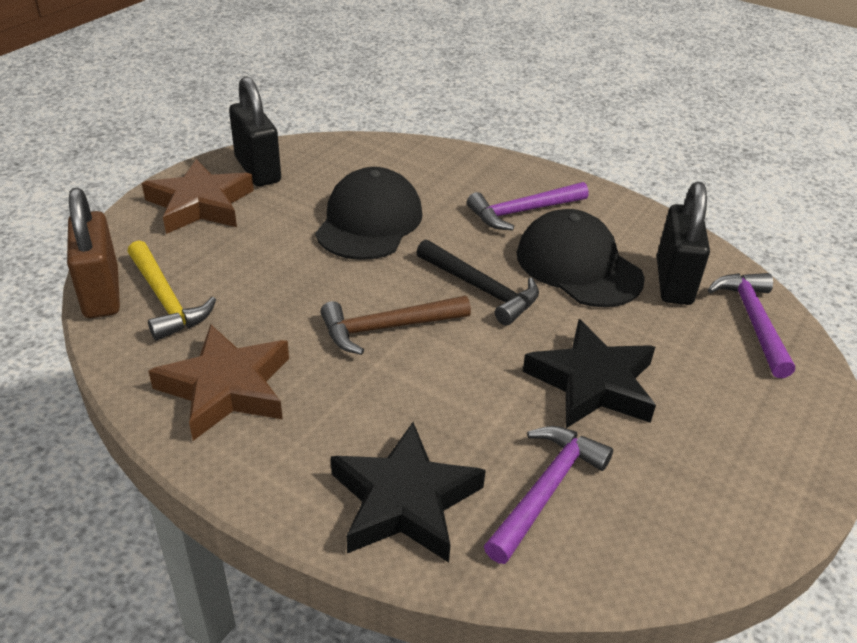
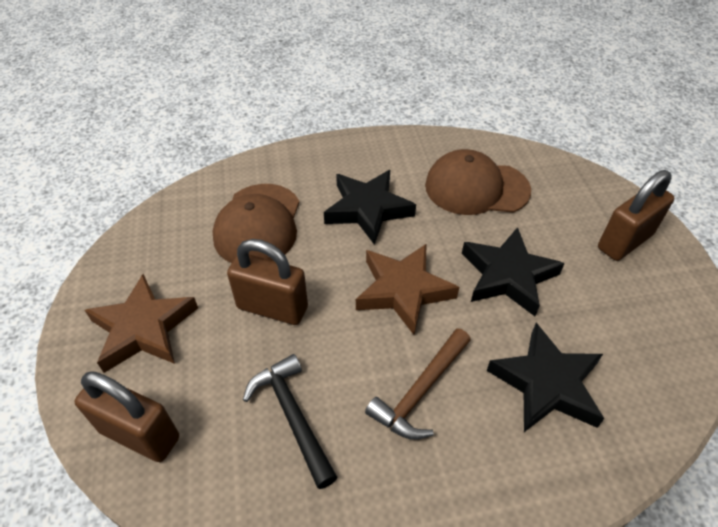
black cap: [315,167,423,260] [517,209,645,307] = 2 -> none = 0
black padlock: [229,76,281,186] [657,182,710,305] = 2 -> none = 0
black star: [331,422,486,562] [523,319,656,428] = 2 -> [324,170,416,245] [462,227,565,316] [487,323,604,432] = 3
brown cap: none = 0 -> [212,184,299,263] [425,149,531,215] = 2
brown padlock: [67,188,120,318] = 1 -> [74,371,179,462] [227,239,308,325] [598,170,674,261] = 3
purple hammer: [467,182,589,230] [484,426,613,564] [708,273,795,378] = 3 -> none = 0
yellow hammer: [128,240,216,340] = 1 -> none = 0

